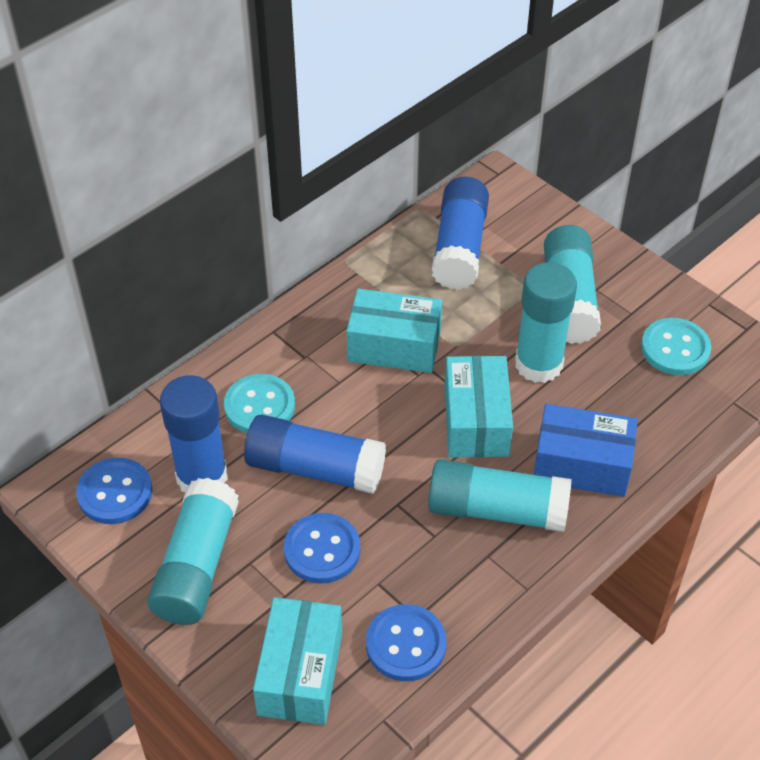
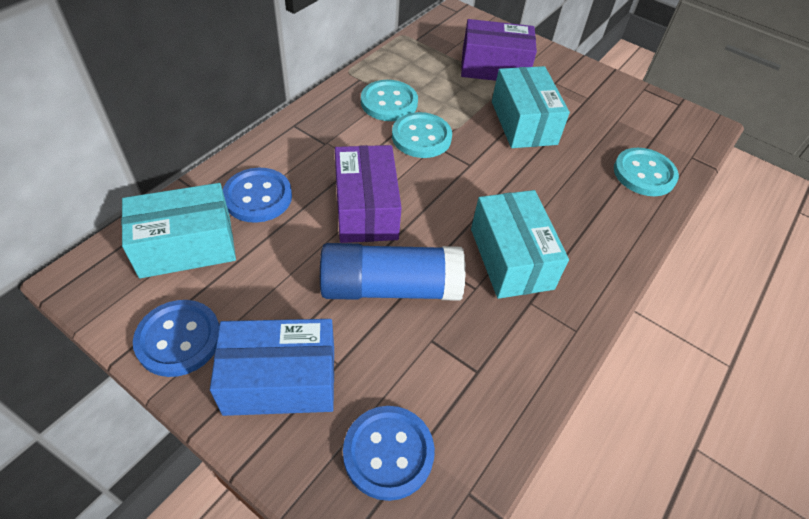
blue glue stick: [160,375,228,492] [244,415,386,494] [432,177,489,290] = 3 -> [320,243,466,301] = 1
purple box: none = 0 -> [335,145,402,243] [461,19,537,81] = 2
turquoise button: [224,374,295,433] [641,318,711,375] = 2 -> [361,80,418,121] [392,112,452,158] [614,148,679,196] = 3
turquoise glue stick: [147,478,239,625] [428,459,571,532] [515,262,577,383] [544,225,601,344] = 4 -> none = 0

